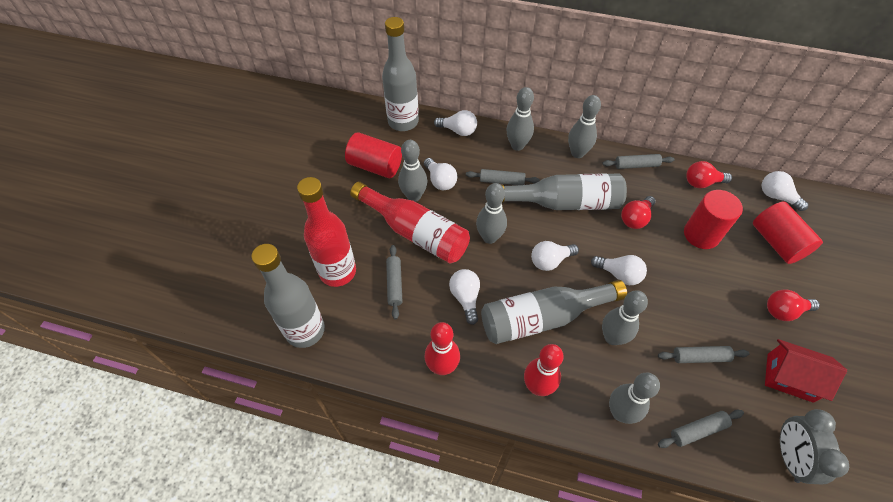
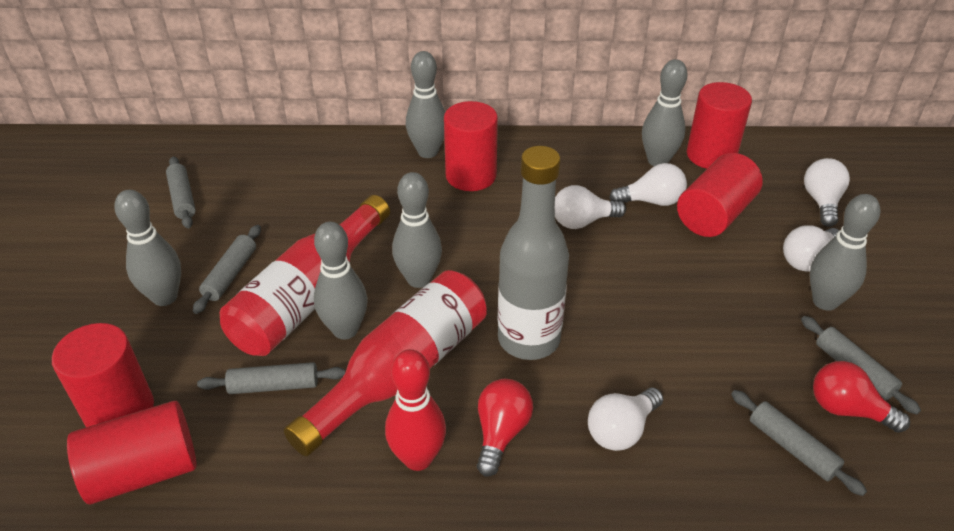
grey bottle: [251,244,325,348] [382,17,419,131] [481,280,627,344] [502,173,627,210] = 4 -> [498,146,569,360] = 1
grey clock: [780,409,849,485] = 1 -> none = 0
red bowling pin: [425,322,460,375] [524,344,564,396] = 2 -> [385,349,446,471] = 1
red cylinder: [345,132,402,178] [684,190,743,249] [753,201,823,264] = 3 -> [52,323,154,427] [67,401,197,504] [444,101,498,191] [677,153,763,237] [687,82,752,169] = 5
red house: [765,339,847,403] = 1 -> none = 0
red light bulb: [621,196,655,229] [686,161,732,189] [767,290,820,321] = 3 -> [477,379,533,476] [813,361,910,433] = 2
white light bulb: [424,158,457,190] [434,110,477,136] [449,269,480,325] [531,241,579,271] [591,255,647,285] [762,171,809,211] = 6 -> [555,185,626,229] [588,388,663,451] [609,163,687,206] [783,225,839,272] [804,158,850,227] = 5

